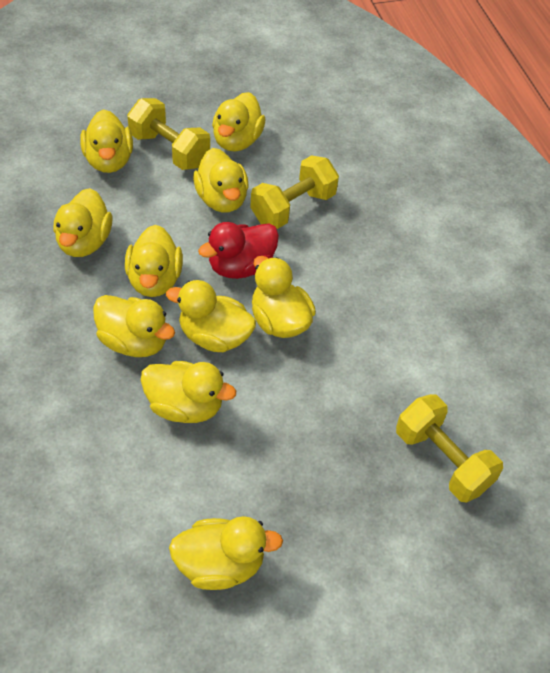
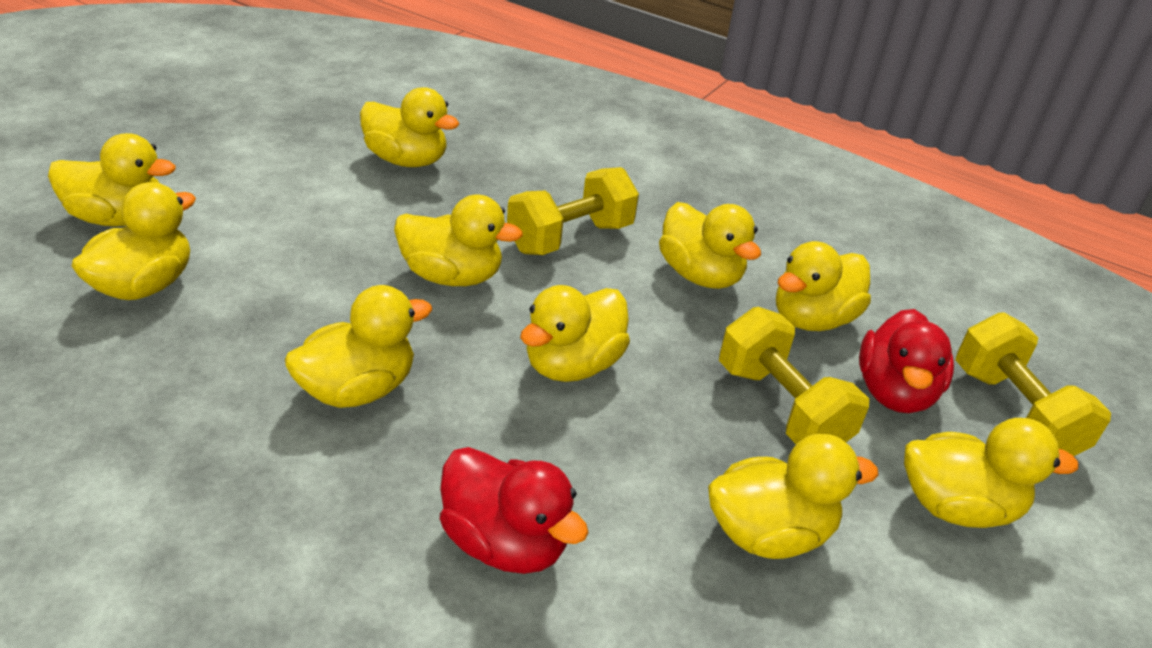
red duck: [198,222,279,279] = 1 -> [440,447,589,574] [859,309,954,413] = 2

